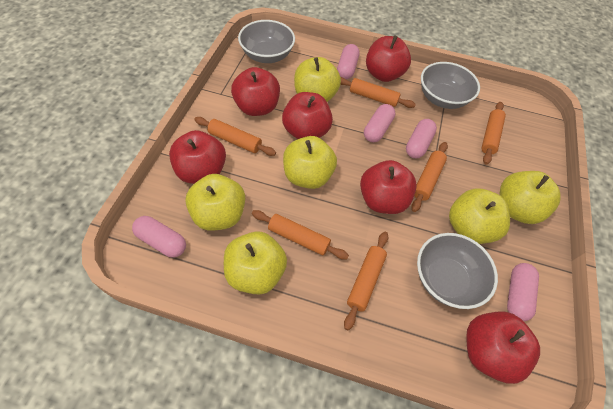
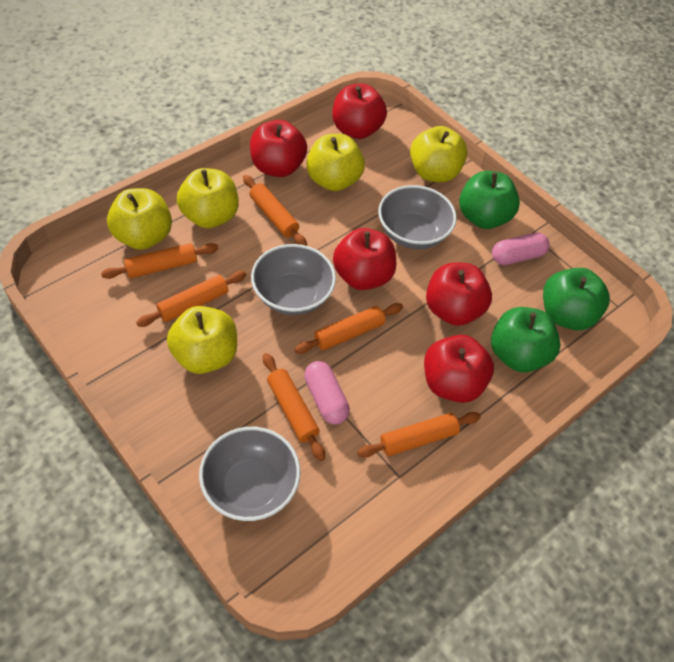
green apple: none = 0 -> [459,171,520,229] [491,307,560,372] [543,268,610,330] = 3
pink capsule: [132,216,186,257] [337,44,360,79] [364,104,395,142] [406,119,437,158] [507,263,539,321] = 5 -> [304,361,350,425] [492,233,550,265] = 2
red apple: [169,130,226,184] [231,67,280,116] [282,92,333,139] [360,160,417,214] [366,35,411,82] [466,312,540,384] = 6 -> [250,120,307,177] [332,84,387,139] [333,228,396,290] [424,335,494,403] [426,262,492,326] = 5
yellow apple: [185,174,245,231] [224,232,287,295] [283,136,337,189] [294,57,341,102] [449,188,510,244] [500,171,561,224] = 6 -> [107,188,172,250] [167,306,237,374] [177,168,239,228] [306,134,365,191] [410,126,468,182] = 5

